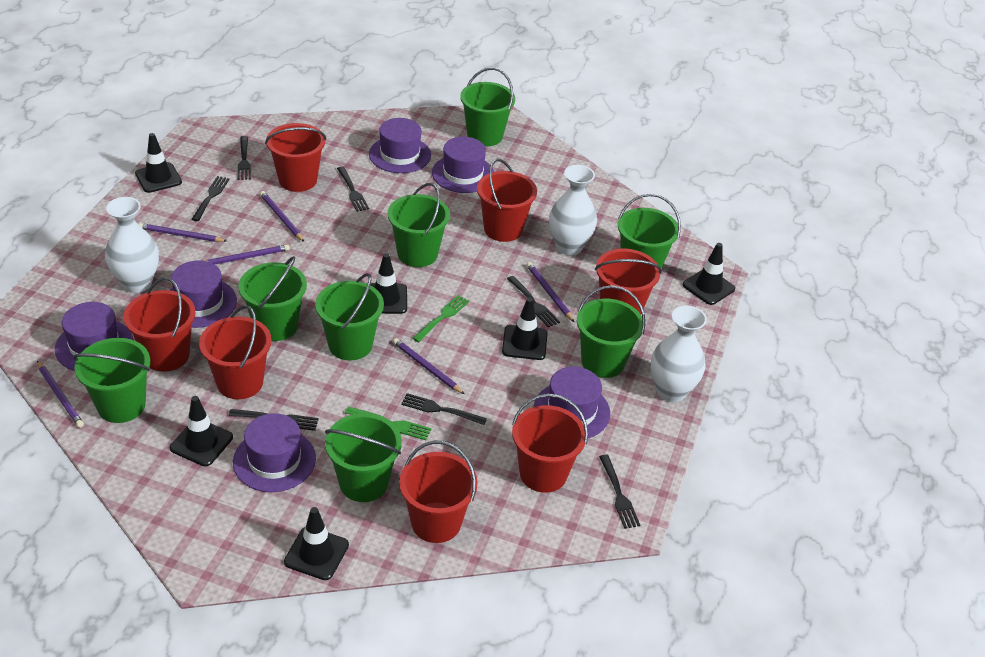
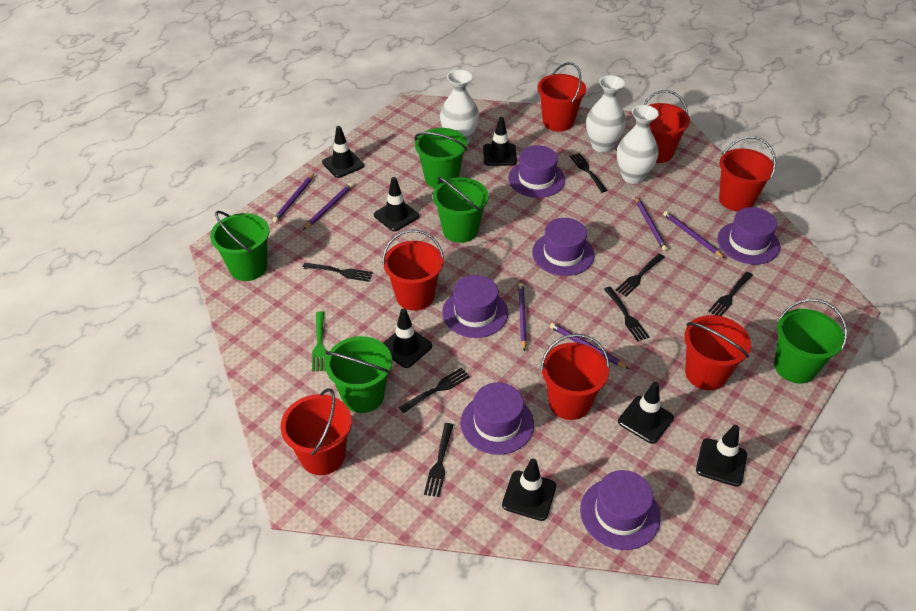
black traffic cone: [135,133,182,193] [170,396,233,466] [284,507,349,580] [371,253,407,314] [502,297,547,360] [683,243,735,305] = 6 -> [322,126,364,178] [374,177,419,232] [383,308,432,368] [483,117,517,166] [502,459,556,521] [618,382,674,444] [696,425,747,487] = 7
green bucket: [73,338,150,423] [238,256,307,341] [315,273,384,360] [325,413,402,502] [388,183,450,267] [460,68,515,147] [577,285,645,378] [618,194,681,269] = 8 -> [210,211,269,281] [325,336,392,413] [415,128,467,188] [433,177,489,243] [774,299,847,384] = 5
green fork: [345,407,431,440] [412,295,470,342] = 2 -> [312,311,326,372] = 1

